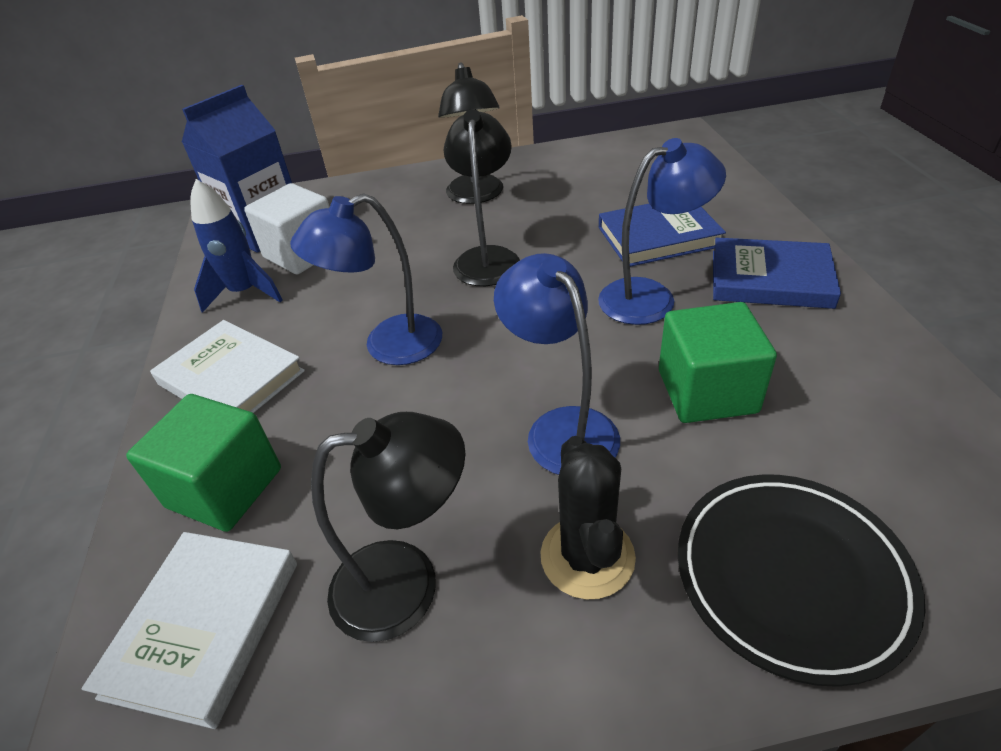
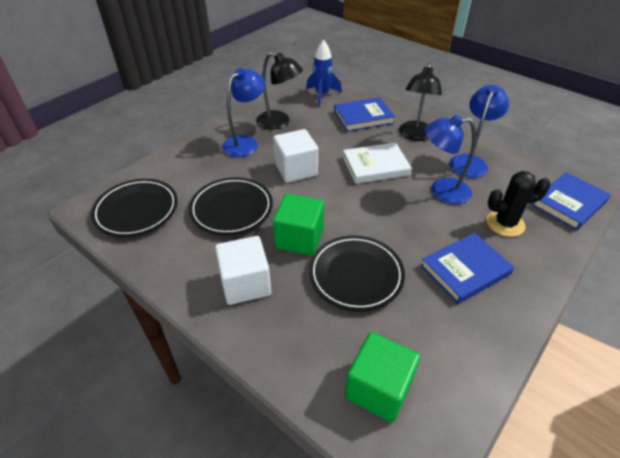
black lamp: [311,412,466,642] [438,62,503,204] [444,109,520,286] = 3 -> [256,52,303,130] [399,63,442,141] = 2
black plate: [678,475,925,687] = 1 -> [91,179,178,237] [189,177,273,235] [309,235,405,311] = 3
blue book: [599,204,726,267] [713,237,841,309] = 2 -> [334,97,395,132] [420,233,514,304] [532,172,611,230] = 3
blue carton: [182,85,292,253] = 1 -> none = 0
white book: [81,532,297,729] [150,320,305,413] = 2 -> [343,142,412,184] = 1
white cube: [244,183,330,274] = 1 -> [215,236,271,305] [273,129,318,183] = 2

